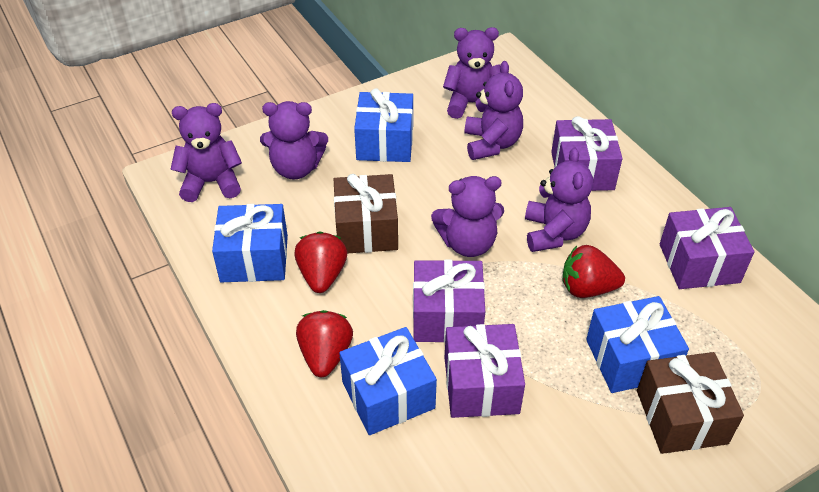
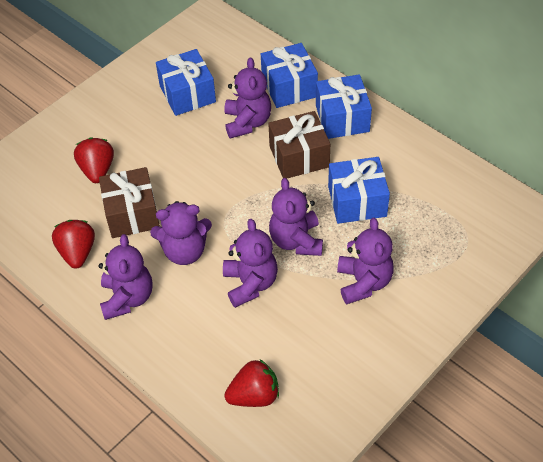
purple gift: [413,260,485,343] [445,324,525,418] [551,116,623,191] [660,207,754,289] = 4 -> none = 0

